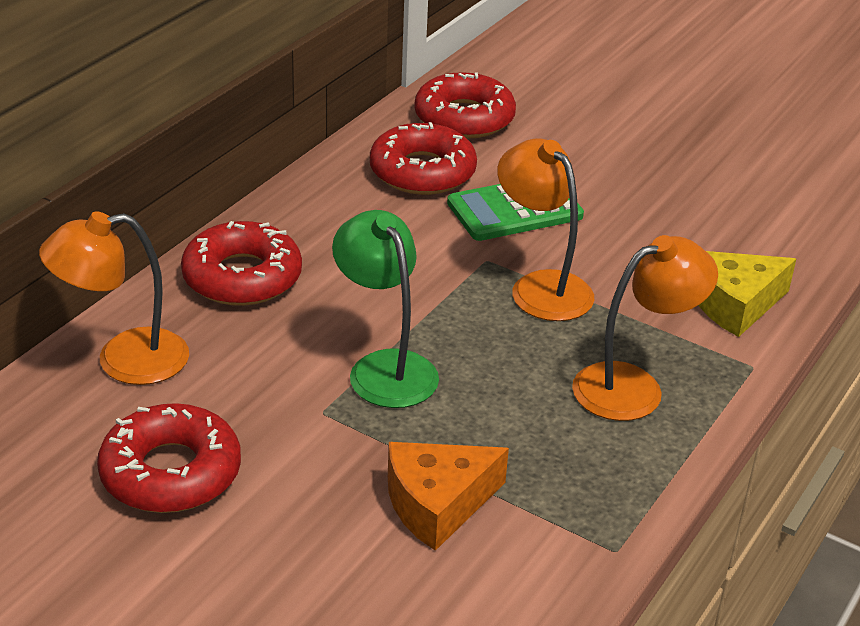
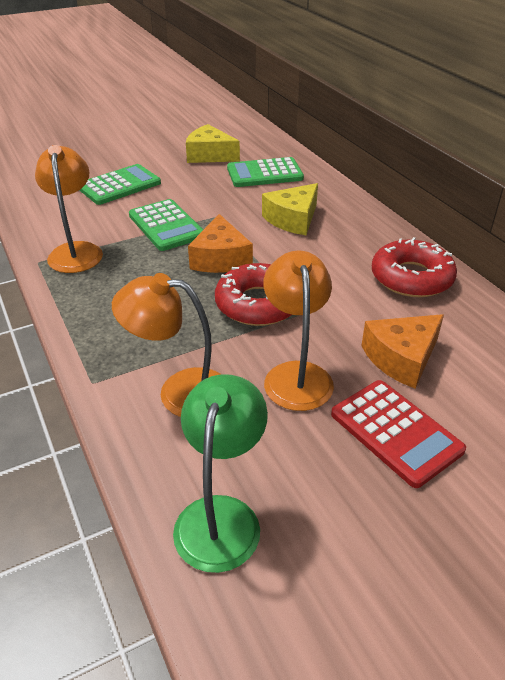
green calculator: [447,184,584,241] = 1 -> [79,164,161,205] [129,199,203,251] [227,157,304,187] = 3
orange cheese: [388,442,509,551] = 1 -> [188,214,253,273] [361,314,444,389] = 2
red calculator: none = 0 -> [331,380,466,488] = 1
red donut: [97,403,241,513] [181,221,302,306] [370,122,477,195] [414,72,516,138] = 4 -> [215,263,291,326] [372,237,457,297] = 2
yellow cheese: [698,251,796,337] = 1 -> [186,124,240,163] [262,183,318,235] = 2

